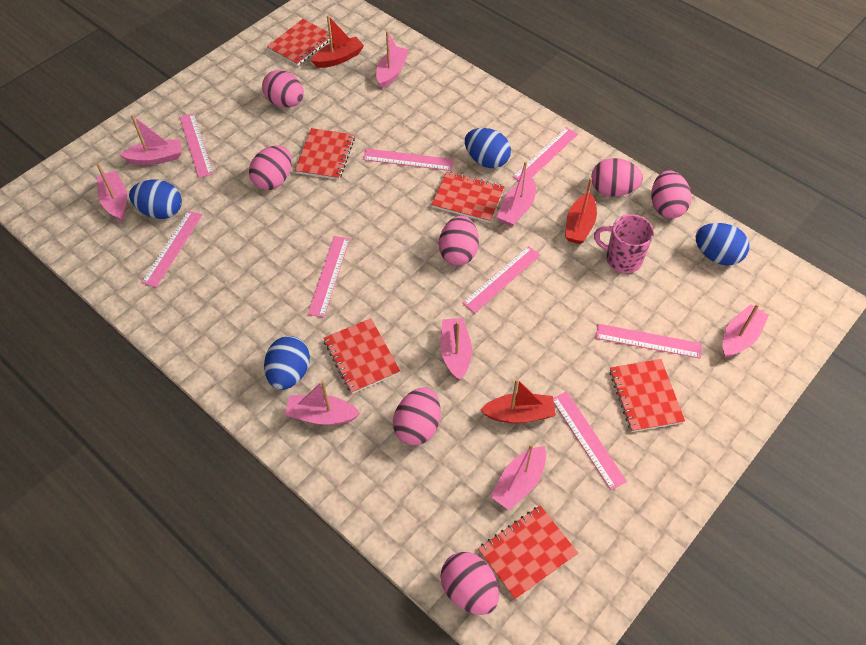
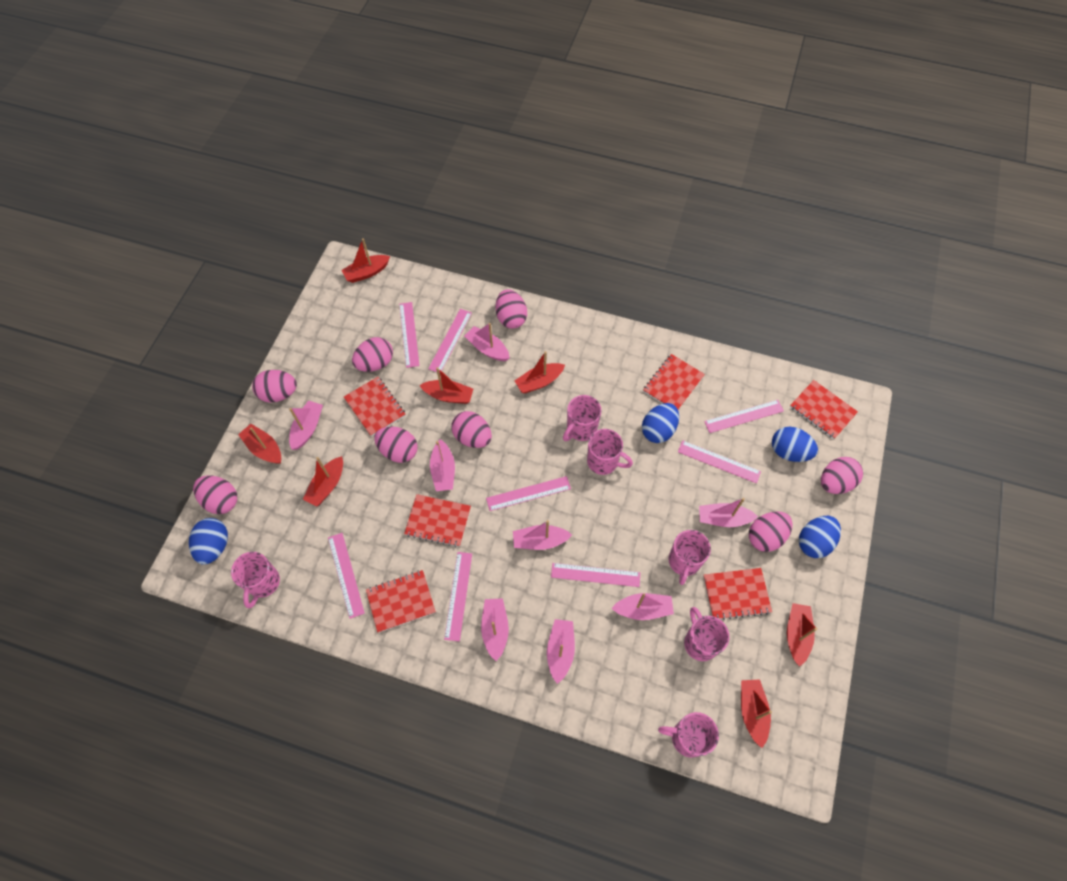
pink egg: [249,145,292,190] [262,70,304,108] [393,387,441,445] [439,216,479,265] [441,552,499,615] [591,158,643,197] [651,170,691,218] = 7 -> [193,475,237,514] [252,370,297,403] [352,337,393,372] [374,426,418,463] [451,411,492,448] [496,289,527,329] [749,511,792,552] [821,457,863,494] = 8
pink mug: [594,214,654,273] = 1 -> [231,552,280,608] [563,395,601,441] [587,429,633,475] [658,712,719,758] [669,530,711,585] [684,607,729,661] = 6
red boat: [311,15,364,68] [480,379,556,423] [565,178,597,244] = 3 -> [238,424,281,464] [303,456,343,507] [341,238,390,283] [420,367,473,404] [515,351,565,393] [741,679,772,748] [787,603,817,667] = 7

